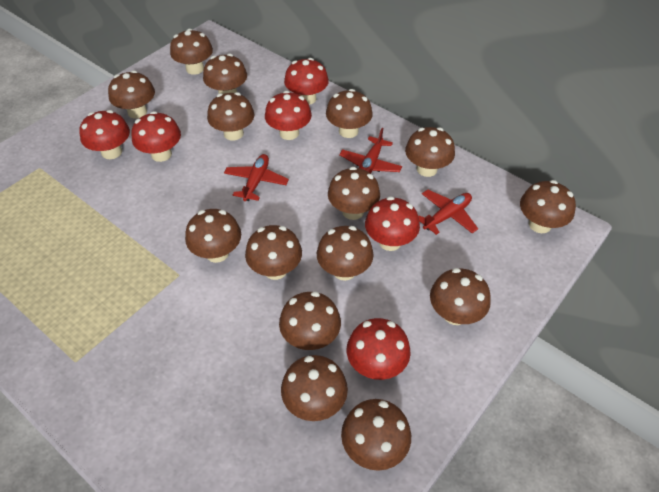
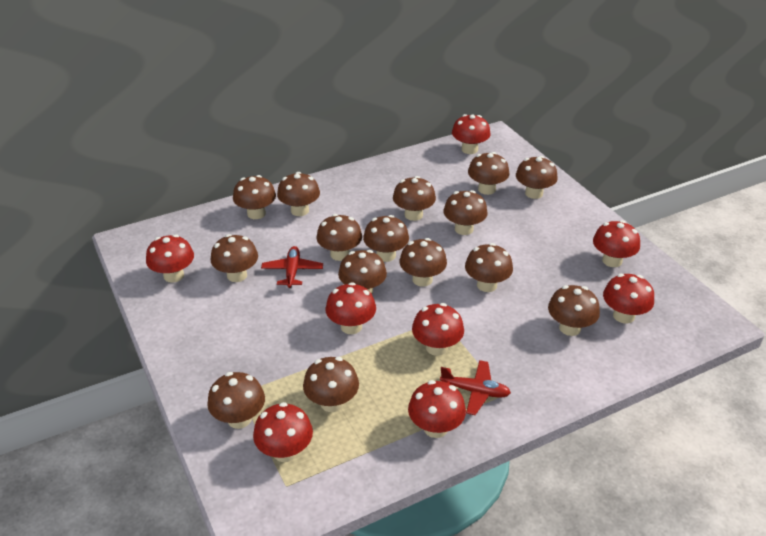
red mushroom: [80,110,130,159] [131,111,181,162] [265,91,312,140] [284,58,329,105] [347,318,411,380] [365,196,420,251] = 6 -> [146,234,194,283] [253,402,313,462] [325,282,376,334] [408,380,466,438] [412,303,464,356] [452,114,490,154] [593,220,640,267] [603,274,654,324] = 8
red plane: [224,154,289,201] [339,128,402,174] [418,189,478,235] = 3 -> [261,246,323,288] [440,360,511,415] = 2

